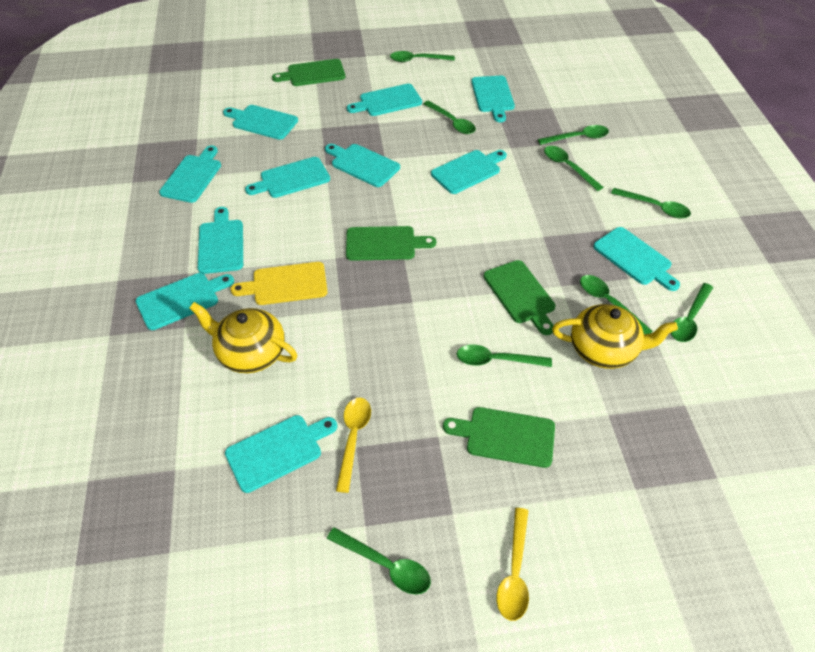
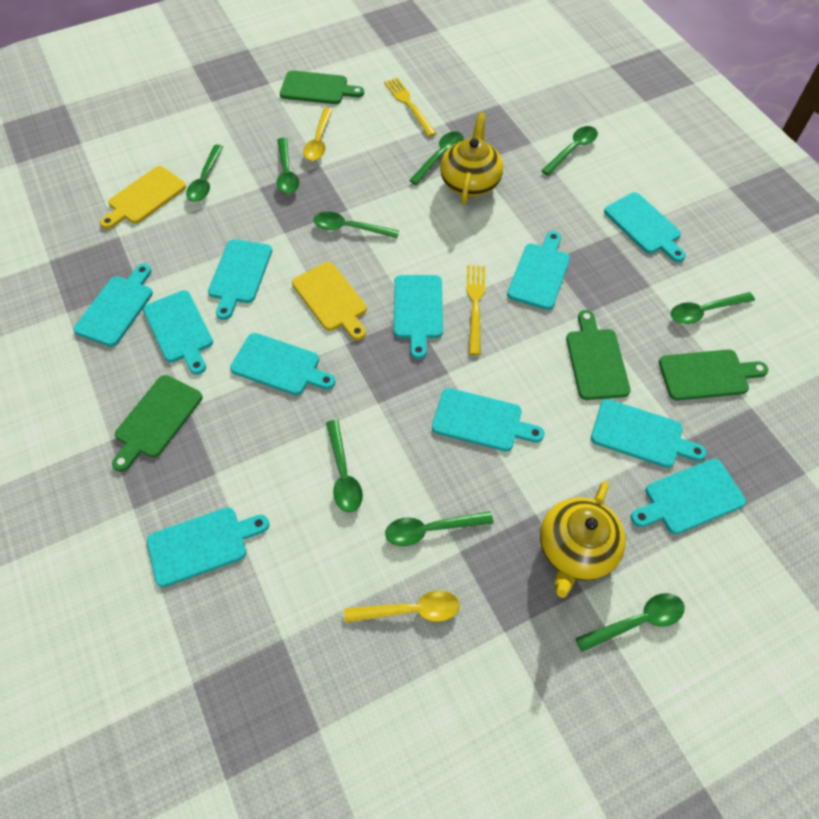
yellow cutting board: [230,262,328,305] = 1 -> [100,166,186,229] [292,262,367,340] = 2
yellow fork: none = 0 -> [384,77,437,137] [467,265,485,355] = 2

